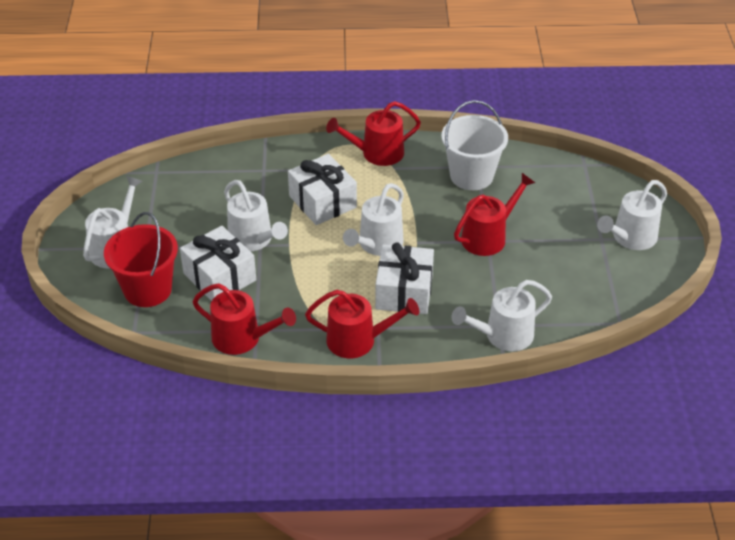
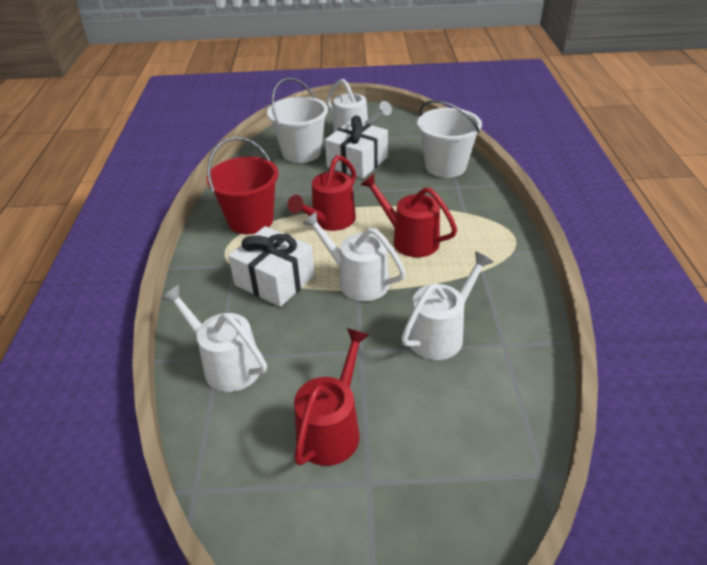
red watering can: [192,283,296,355] [305,290,419,358] [326,101,421,166] [454,173,535,256] = 4 -> [288,155,356,231] [294,328,369,466] [361,174,457,257] = 3
white bucket: [441,100,508,190] = 1 -> [267,78,328,163] [417,100,482,178] = 2
white gift: [180,226,256,301] [288,154,357,225] [375,243,434,314] = 3 -> [228,226,315,307] [325,115,388,179] = 2
white watering can: [83,176,143,269] [224,180,288,251] [343,183,404,256] [452,280,552,351] [597,180,667,250] = 5 -> [161,285,267,392] [302,212,406,301] [326,79,392,133] [401,251,493,360] = 4

